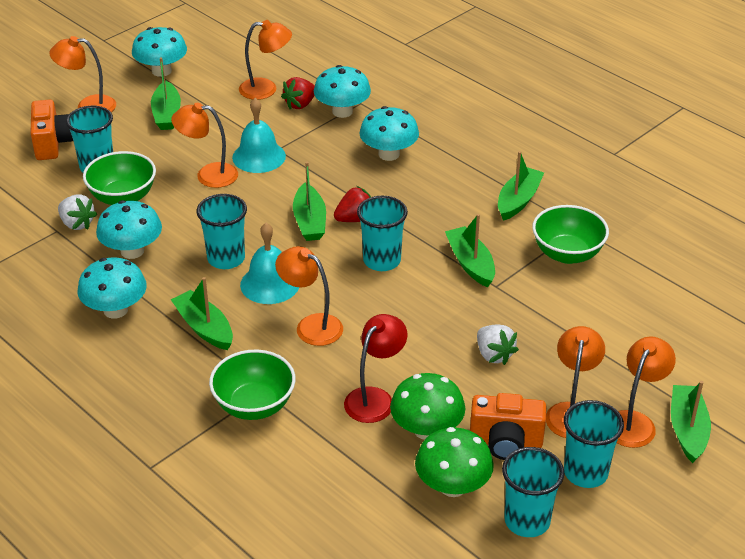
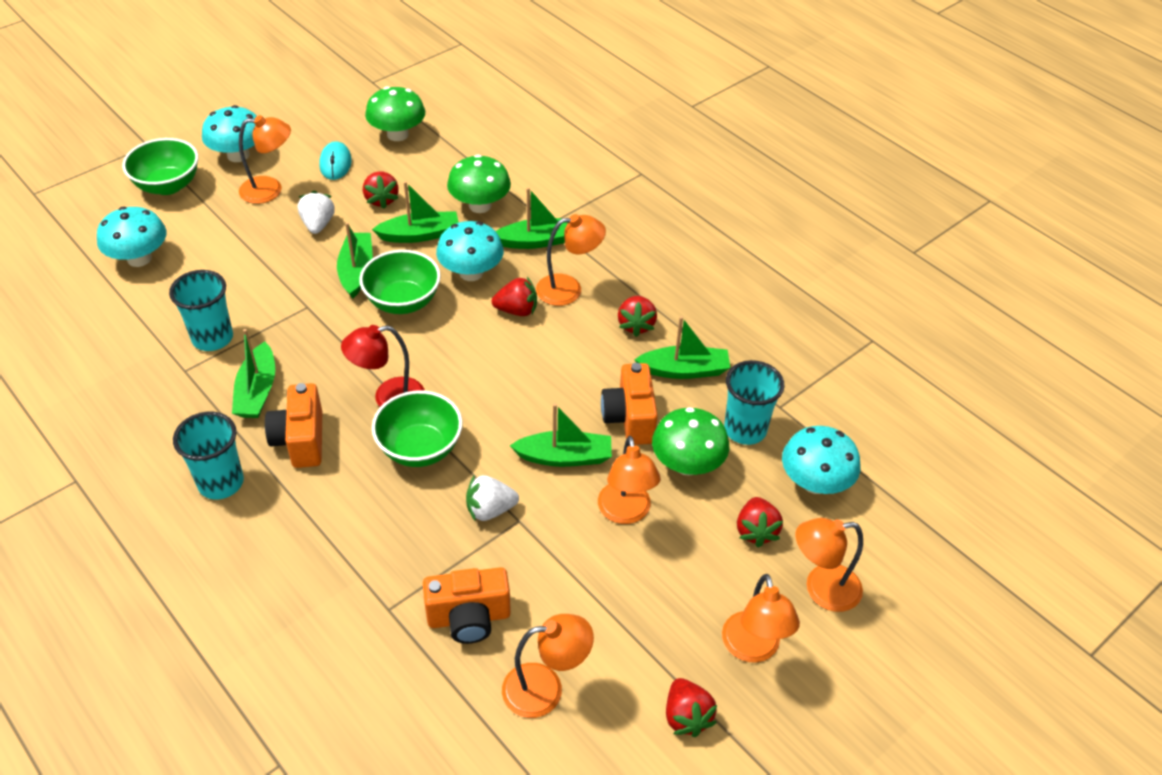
green mushroom: [390,373,465,440] [415,427,494,497] = 2 -> [365,86,425,141] [447,155,511,213] [652,407,729,476] = 3
orange camera: [30,99,73,160] [470,393,546,460] = 2 -> [265,383,322,468] [423,567,511,644] [601,363,658,445] = 3
red strawberry: [281,77,315,109] [334,186,371,222] = 2 -> [363,172,399,209] [492,277,537,316] [618,296,657,337] [666,678,717,737] [737,497,783,548] = 5
turquoise bell: [232,98,286,173] [240,223,299,304] = 2 -> none = 0
turquoise cup: [66,106,113,172] [196,194,247,269] [357,196,408,271] [502,447,564,537] [564,400,624,488] = 5 -> [169,270,233,351] [173,412,244,499] [724,360,784,445] = 3
turquoise mouse: none = 0 -> [319,141,352,180] = 1
turquoise mushroom: [78,257,147,319] [96,200,162,259] [132,27,187,77] [314,65,371,118] [359,106,419,161] = 5 -> [97,207,166,267] [202,105,257,162] [436,221,504,281] [782,426,860,494] = 4

